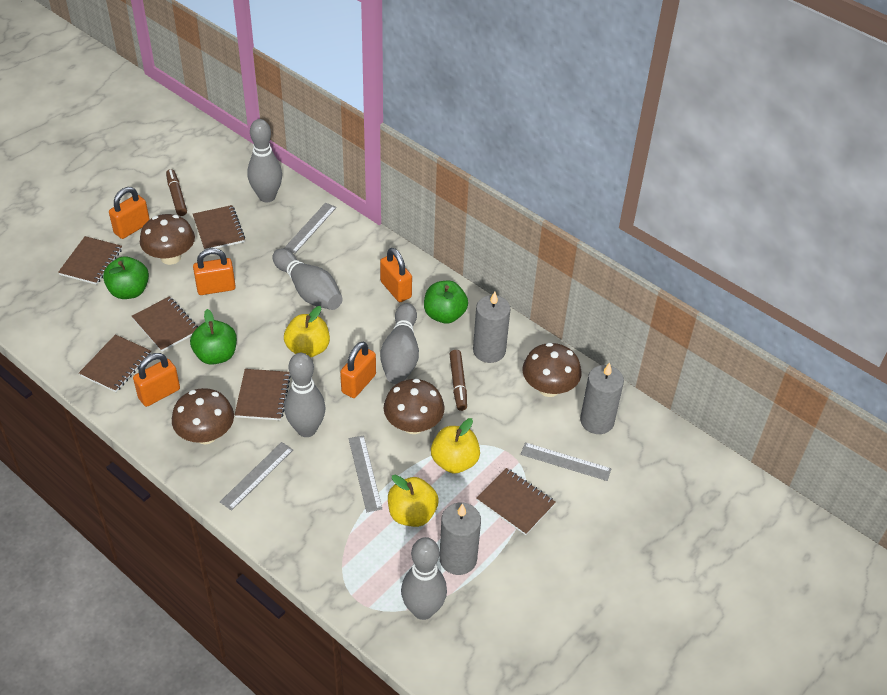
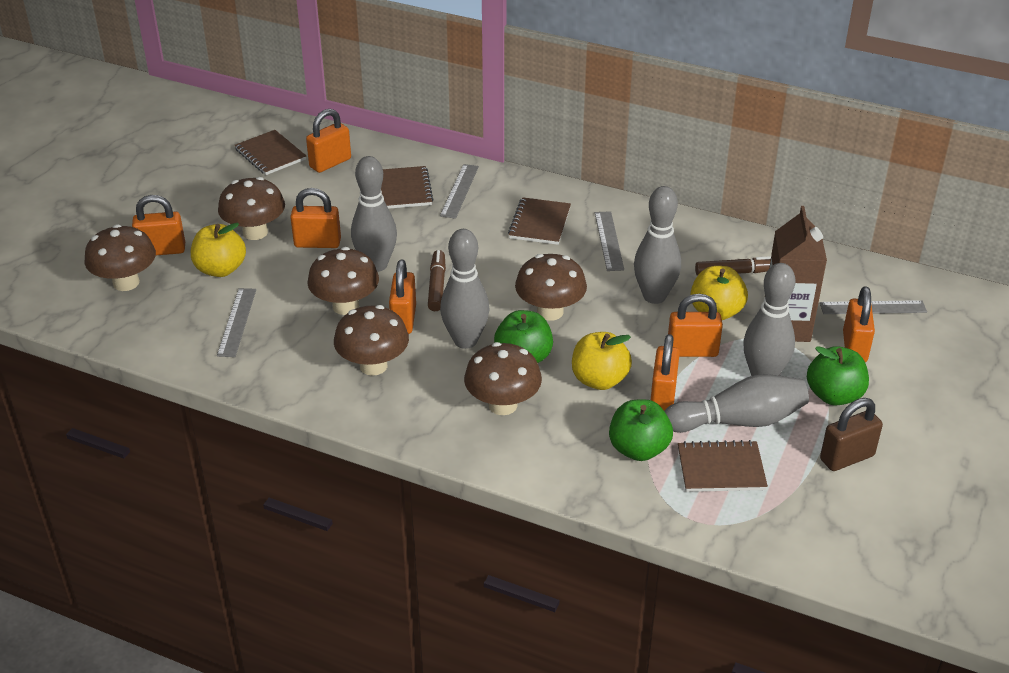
brown carton: none = 0 -> [769,206,827,342] = 1
brown mushroom: [140,214,195,265] [172,388,234,444] [384,379,444,434] [522,343,581,397] = 4 -> [85,224,156,291] [218,177,285,240] [307,247,379,315] [334,305,409,376] [464,342,542,415] [515,254,587,321] = 6
brown notebook: [58,236,122,285] [79,334,151,392] [132,297,198,352] [193,205,245,250] [235,369,291,420] [476,468,556,535] = 6 -> [234,130,306,175] [381,166,434,209] [508,197,571,245] [678,440,768,492] = 4
brown padlock: none = 0 -> [820,398,883,471] = 1
grey candle: [439,502,481,575] [473,292,510,363] [580,363,624,434] = 3 -> none = 0
orange padlock: [109,187,150,239] [133,353,180,407] [193,248,236,295] [340,342,376,398] [380,248,412,302] = 5 -> [132,195,185,255] [290,188,341,248] [306,109,351,173] [389,260,416,334] [651,334,680,410] [668,294,723,357] [843,286,875,362] = 7

